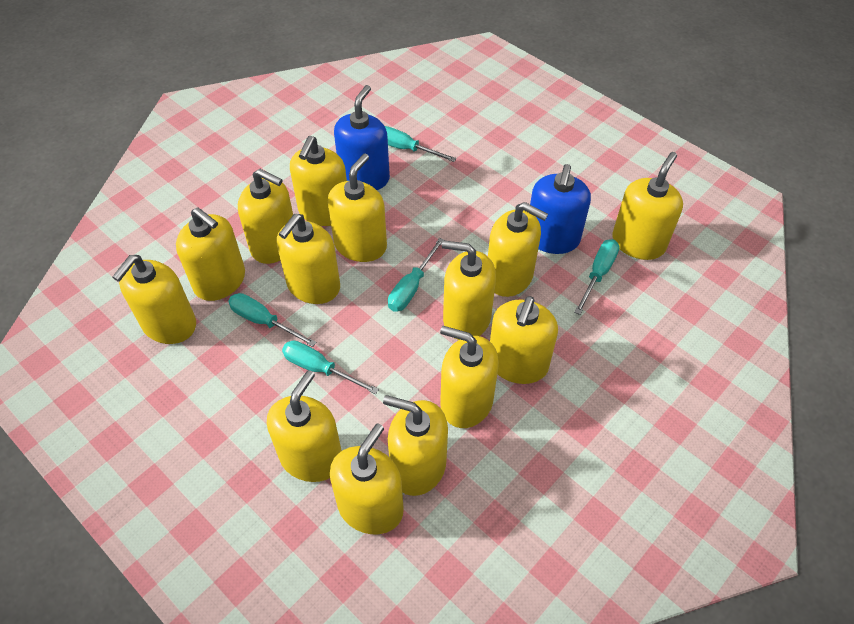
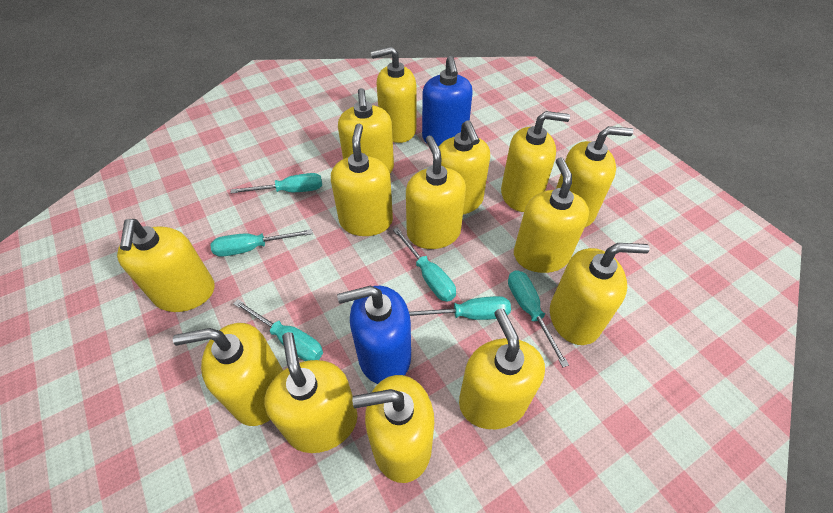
turquoise screwdriver: [228,293,317,347] [282,340,379,395] [385,126,457,162] [388,238,444,312] [574,239,620,315] = 5 -> [210,229,313,257] [231,173,322,194] [233,299,323,361] [393,227,456,302] [409,296,511,320] [508,270,569,367] = 6

